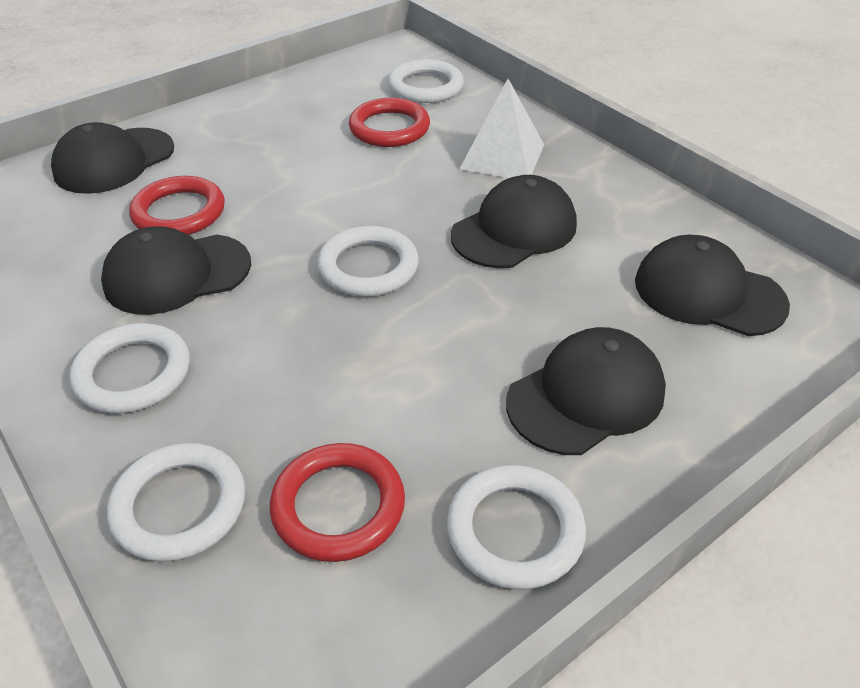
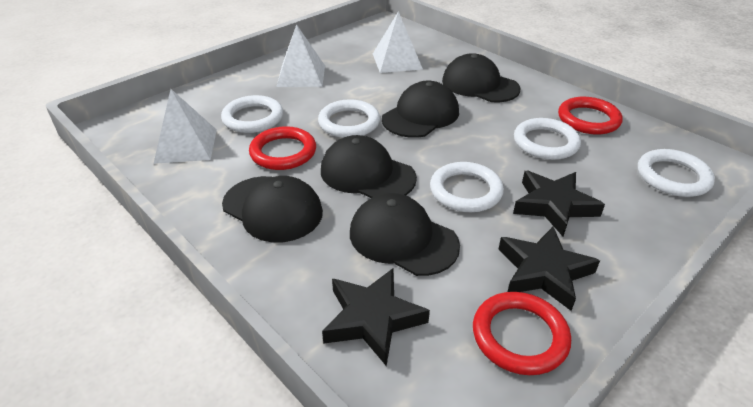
black star: none = 0 -> [322,268,430,366] [498,227,600,311] [513,171,605,236] = 3
white pyramid: [460,79,544,178] = 1 -> [154,89,217,164] [277,24,325,87] [373,11,423,73] = 3

